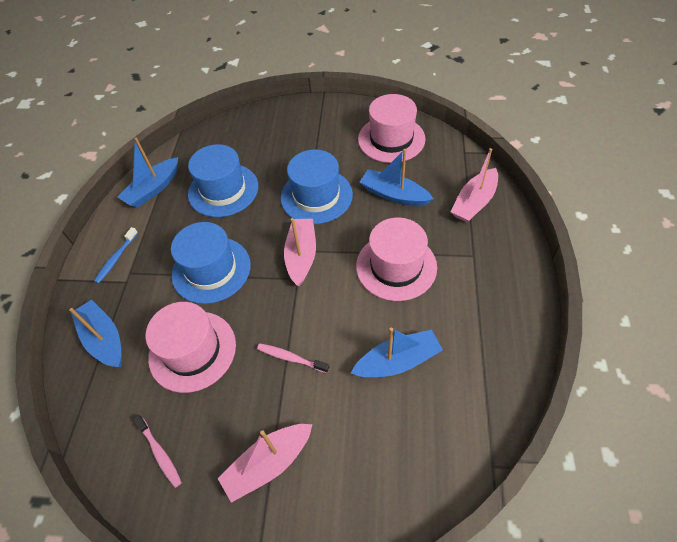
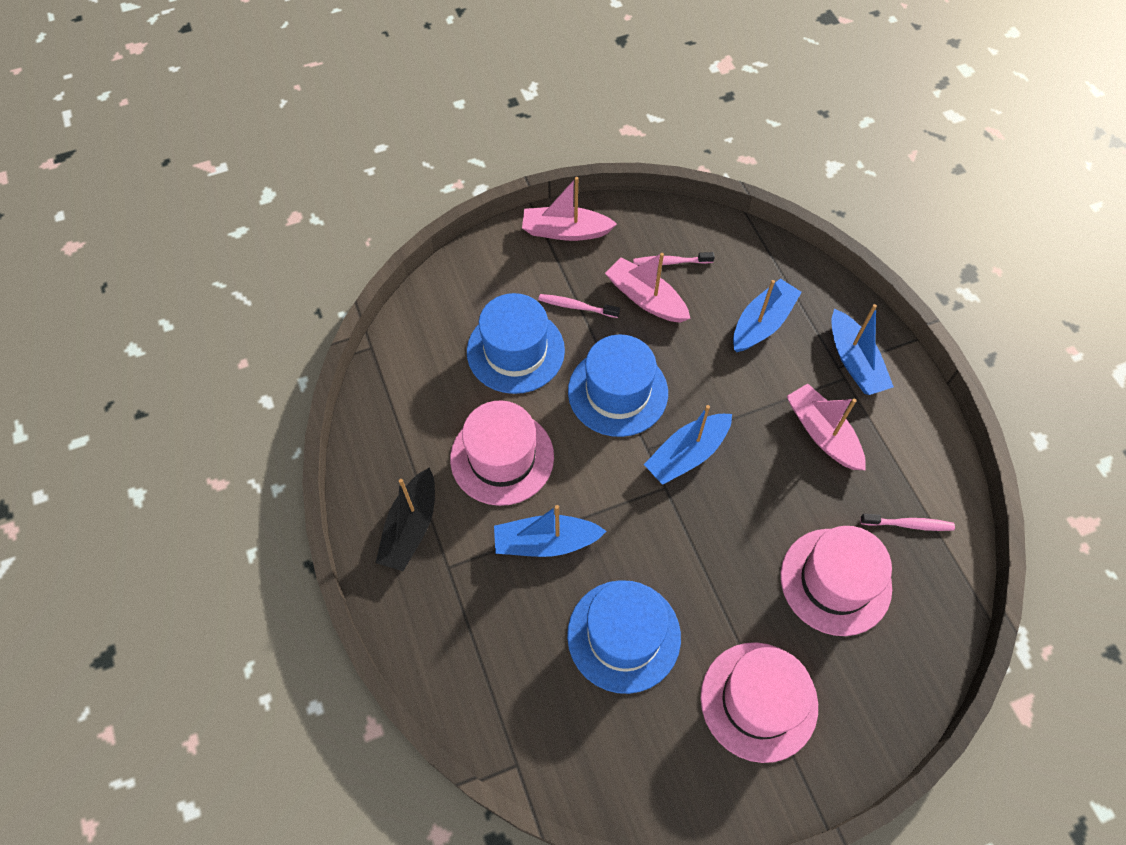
black boat: none = 0 -> [376,467,435,571] = 1
blue toothbrush: [94,227,138,283] = 1 -> none = 0
pink toothbrush: [133,415,182,488] [257,343,330,373] = 2 -> [538,294,620,318] [633,252,715,265] [860,514,955,531] = 3

